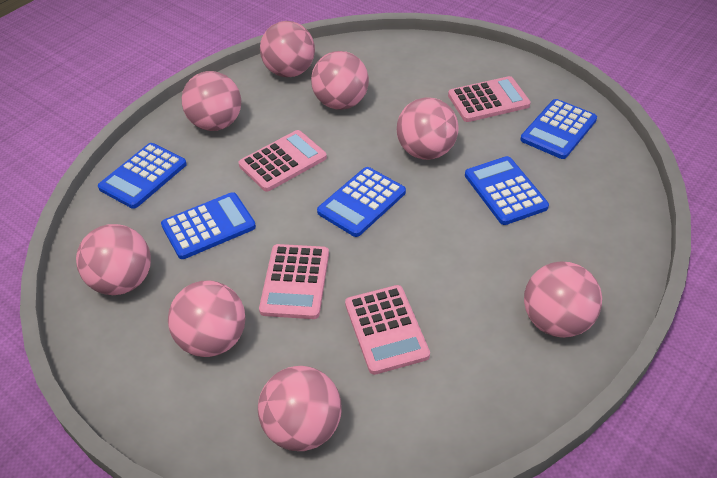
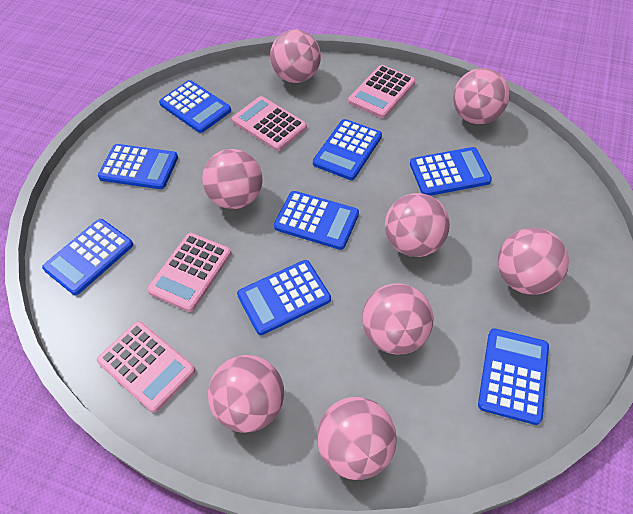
blue calculator: [98,143,187,209] [161,192,256,259] [317,167,406,237] [465,156,549,225] [520,99,597,159] = 5 -> [42,219,133,295] [98,144,178,189] [159,80,231,133] [237,260,331,335] [274,191,359,250] [313,119,382,180] [410,147,492,196] [478,329,549,425] = 8

